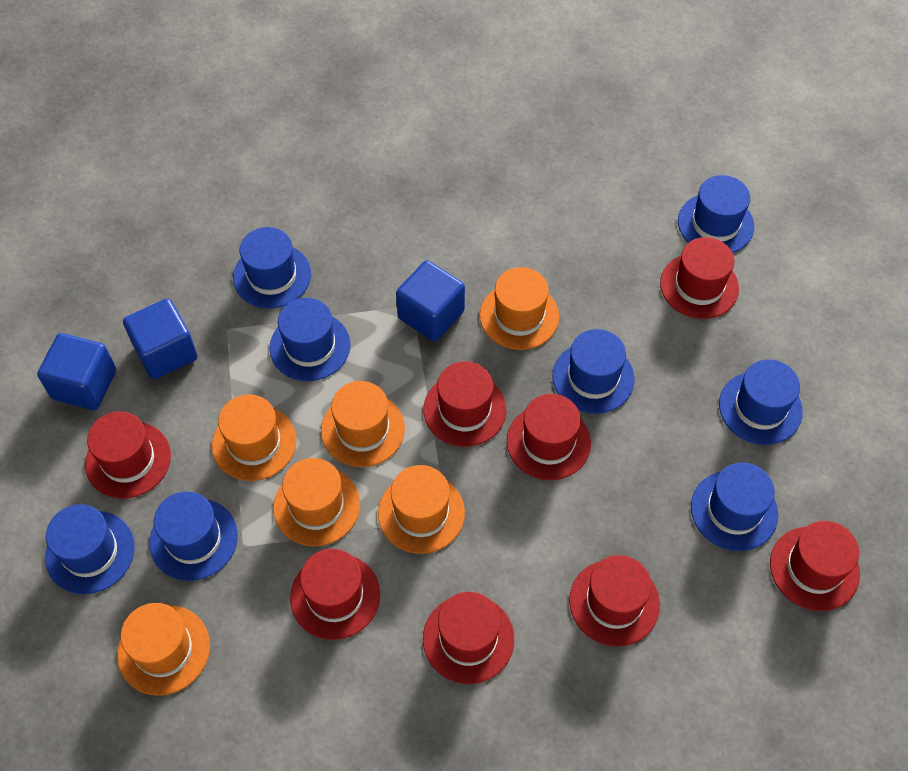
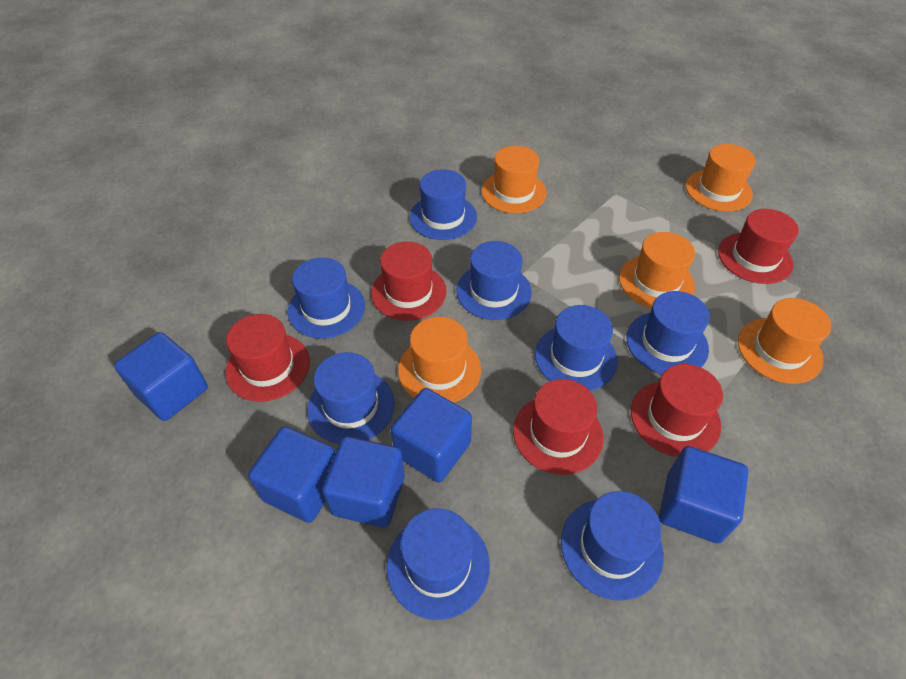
blue cube: [37,333,116,410] [123,298,198,379] [396,260,465,341] = 3 -> [114,332,208,421] [248,426,335,523] [322,436,405,528] [391,388,472,483] [659,446,749,544] = 5
orange hat: [117,603,210,696] [212,395,296,481] [273,458,360,546] [321,381,405,467] [378,465,465,554] [480,267,559,350] = 6 -> [398,317,481,403] [481,146,547,213] [619,232,695,308] [686,144,756,212] [738,298,831,384] = 5
red hat: [85,411,171,498] [290,549,380,640] [423,361,506,447] [423,592,514,684] [507,394,591,480] [569,555,660,646] [660,237,739,319] [770,521,860,611] = 8 -> [225,314,310,402] [371,241,446,321] [513,379,604,475] [631,364,723,457] [718,209,799,284] = 5

